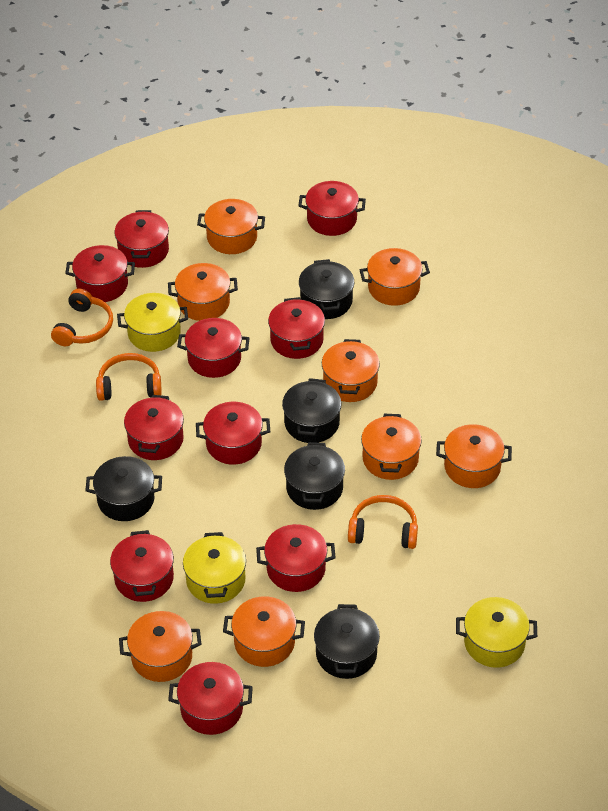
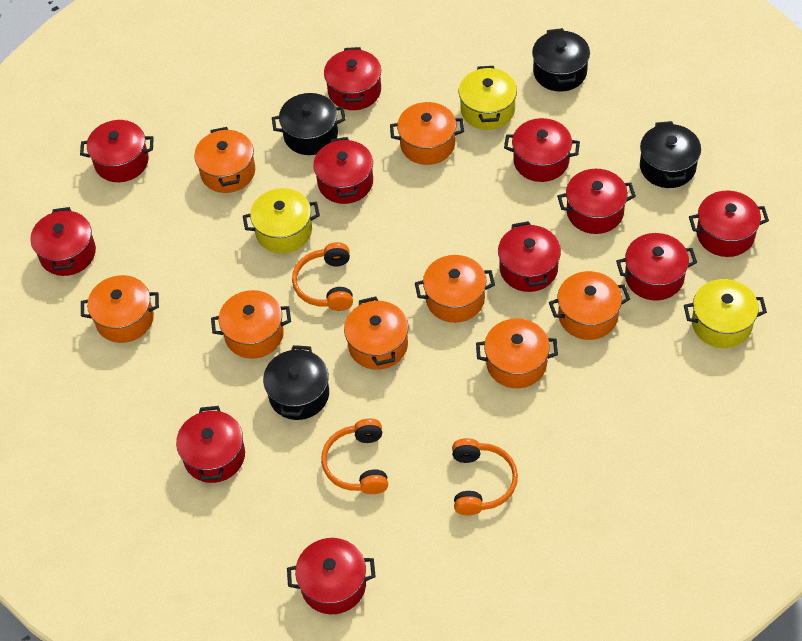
black pot: [85,456,162,521] [282,378,341,443] [284,442,345,510] [299,259,354,319] [314,604,380,679] = 5 -> [263,345,329,420] [272,93,346,155] [532,28,590,92] [640,121,701,188] = 4
red pot: [65,245,135,302] [110,530,174,602] [114,210,169,268] [124,395,184,460] [168,662,253,735] [177,318,249,378] [196,402,270,465] [256,524,336,592] [268,297,325,359] [298,181,366,236] = 10 -> [30,207,96,276] [80,120,154,182] [176,406,245,483] [287,538,376,614] [313,137,373,204] [324,47,381,110] [498,221,561,292] [504,118,580,182] [557,169,636,234] [616,233,697,301] [689,191,769,257] = 11

